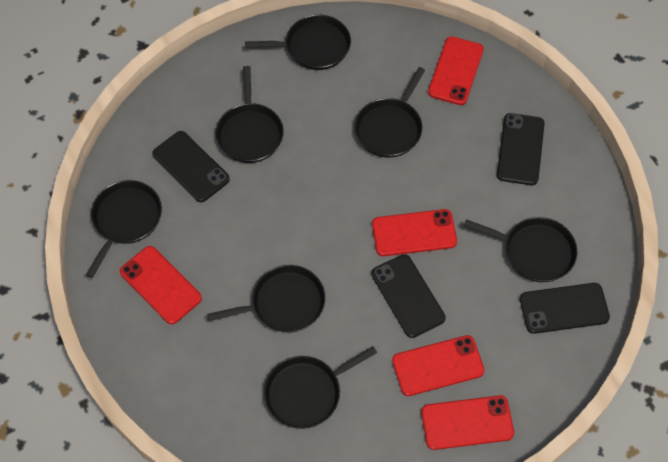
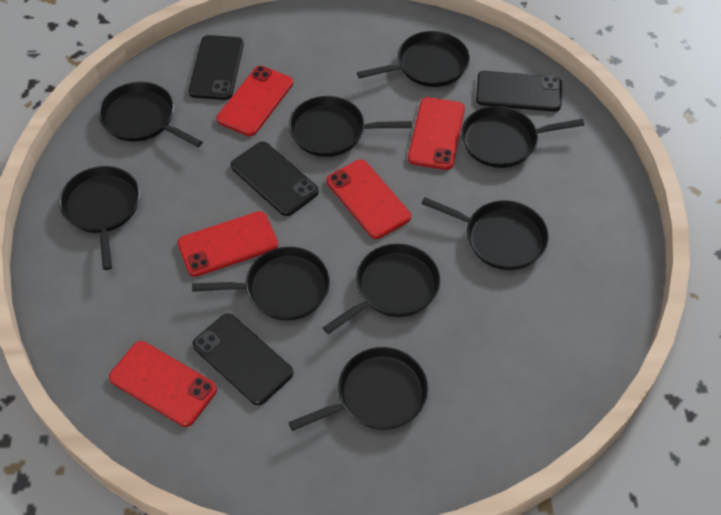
black pan: [86,180,162,278] [207,265,325,332] [216,66,284,163] [245,15,351,70] [264,346,377,429] [355,67,425,158] [464,217,577,282] = 7 -> [59,166,140,270] [99,82,203,147] [192,247,330,320] [288,347,428,431] [289,96,412,157] [323,244,440,334] [357,31,470,87] [421,197,549,270] [461,106,584,168] = 9

